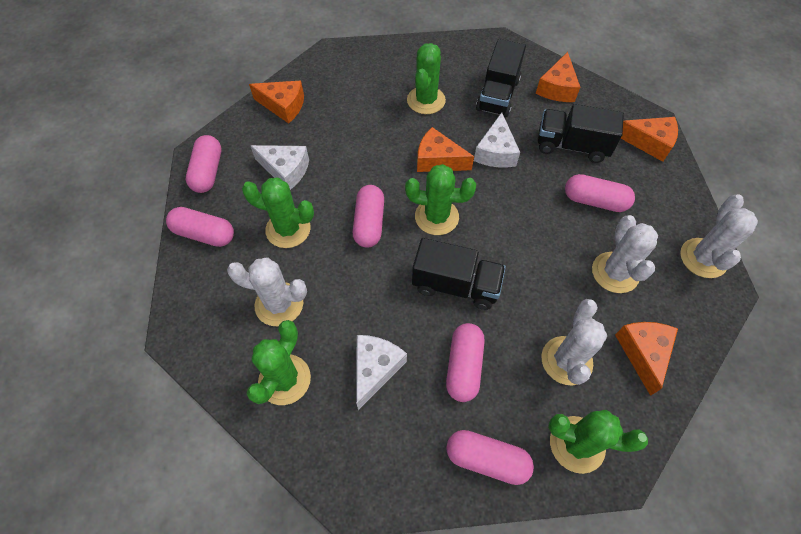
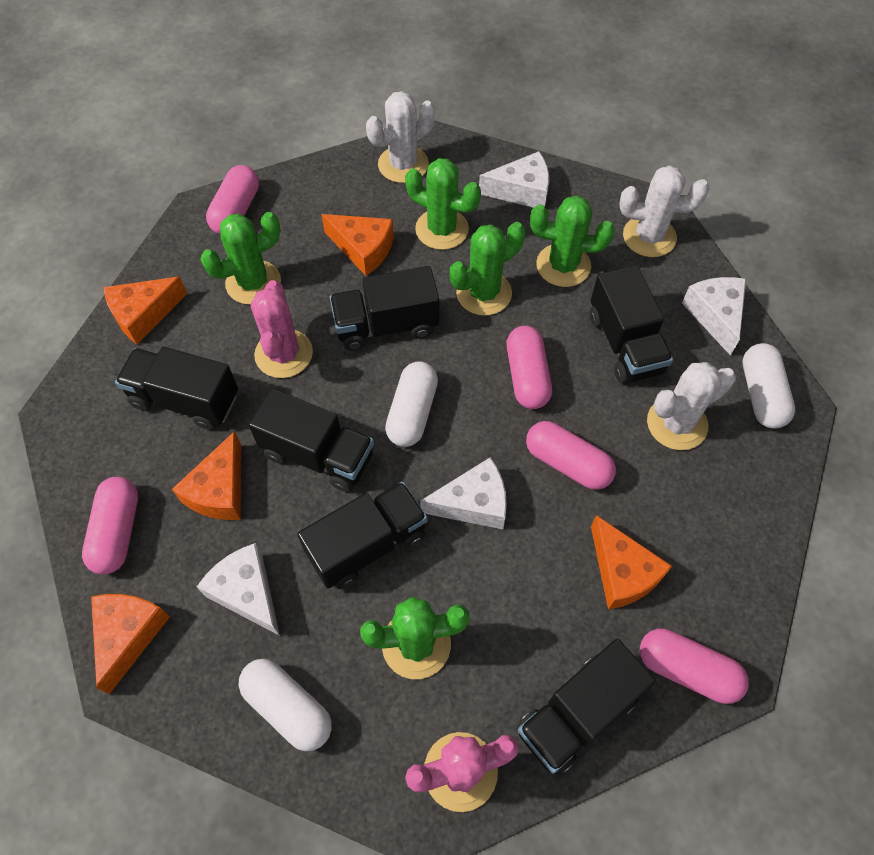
black truck: [412,238,506,310] [476,39,526,117] [538,104,624,163] = 3 -> [115,347,238,430] [249,388,374,492] [297,482,427,589] [330,266,439,351] [517,639,656,776] [590,265,673,384] = 6
pink cactus: none = 0 -> [251,280,313,378] [405,732,519,812] = 2
pink capsule: [166,207,234,247] [186,135,221,193] [353,185,384,248] [446,323,485,402] [446,430,534,485] [565,174,635,212] = 6 -> [82,477,138,575] [206,165,259,234] [506,326,552,409] [526,421,616,490] [640,628,749,704] = 5
white cactus: [227,257,307,326] [541,299,607,386] [592,215,658,293] [680,194,758,278] = 4 -> [366,91,435,183] [619,165,709,257] [647,362,736,450] = 3
white capsule: none = 0 -> [238,659,332,751] [385,361,438,447] [743,343,795,428] = 3
white cheese: [250,145,309,190] [356,335,407,410] [474,113,520,167] = 3 -> [197,543,280,636] [420,457,507,529] [479,151,549,208] [682,277,746,356] = 4

